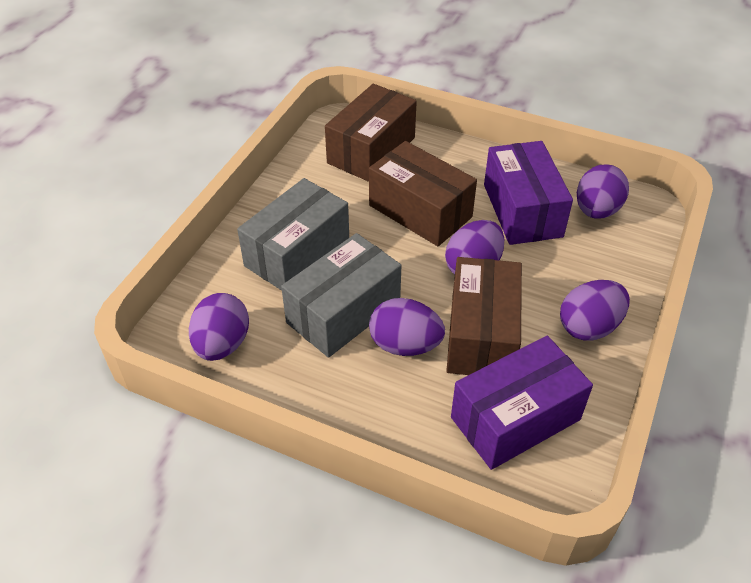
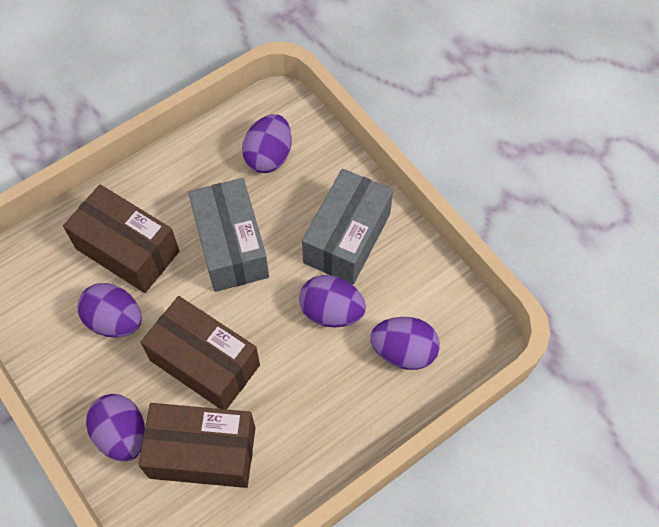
purple box: [451,336,593,470] [484,141,573,245] = 2 -> none = 0

